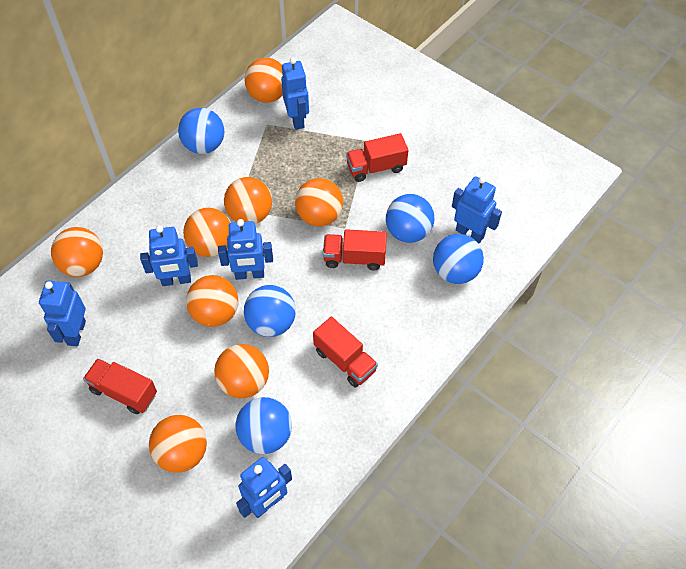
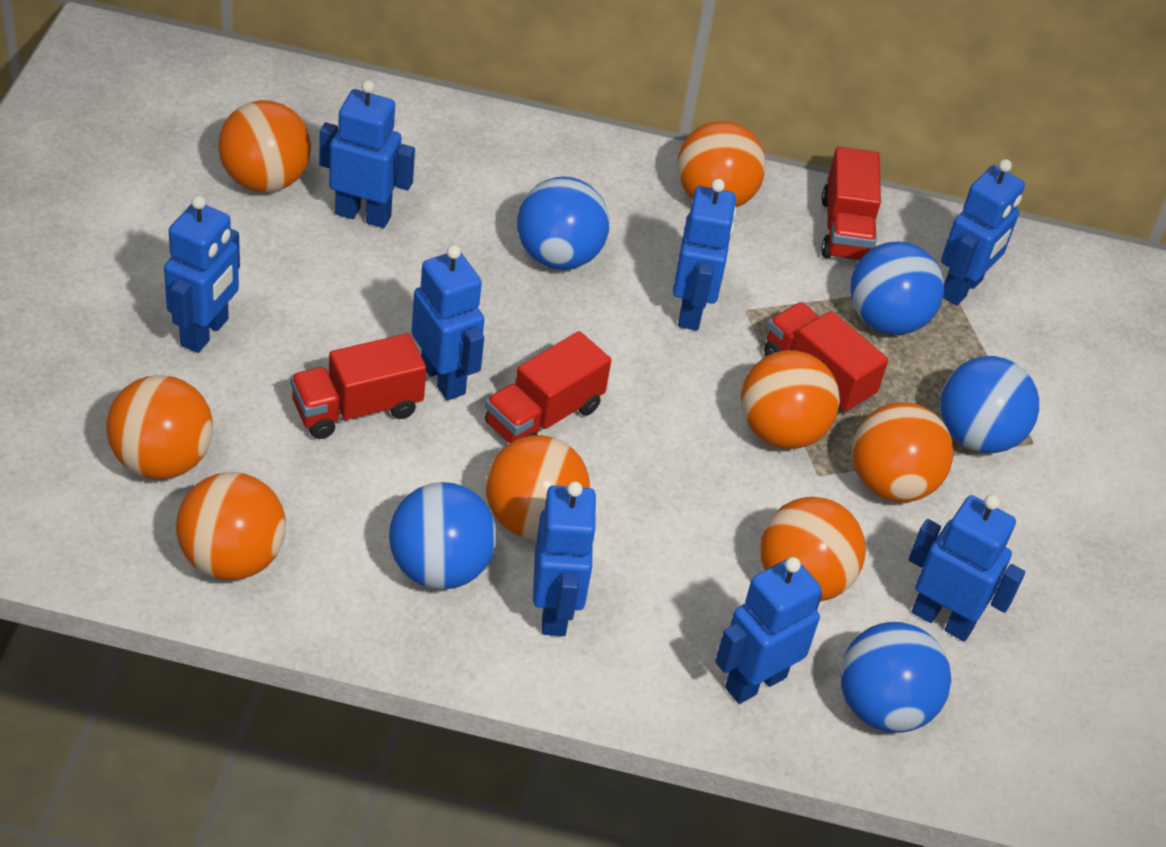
blue robot: [39,280,86,346] [140,225,198,286] [218,219,273,280] [236,457,292,518] [281,58,309,130] [452,176,502,243] = 6 -> [164,195,240,353] [319,80,415,228] [411,245,484,401] [533,481,598,636] [673,179,737,330] [715,557,822,704] [909,495,1025,641] [941,159,1025,305] = 8

